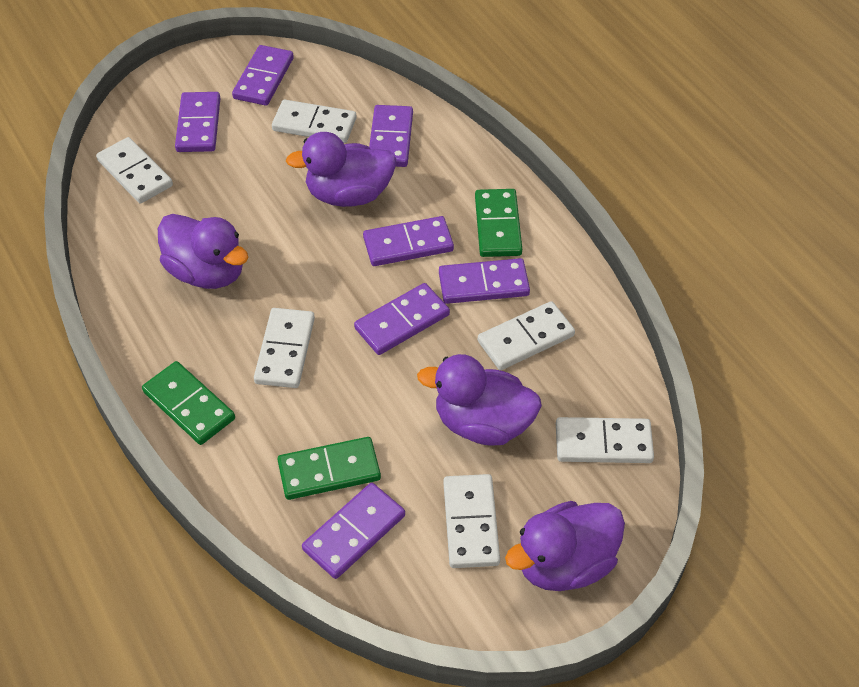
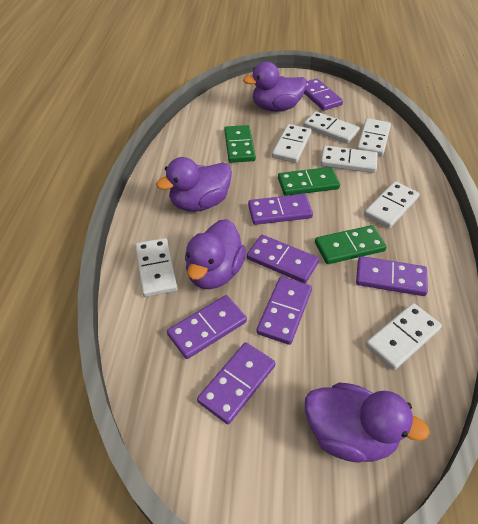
white domino: [96,137,173,204] [254,308,315,388] [272,100,357,143] [443,474,500,568] [478,301,575,370] [556,417,654,463] = 6 -> [135,238,178,297] [272,124,312,163] [303,111,360,144] [320,145,378,173] [357,118,391,156] [364,181,420,229] [365,303,442,370] = 7

